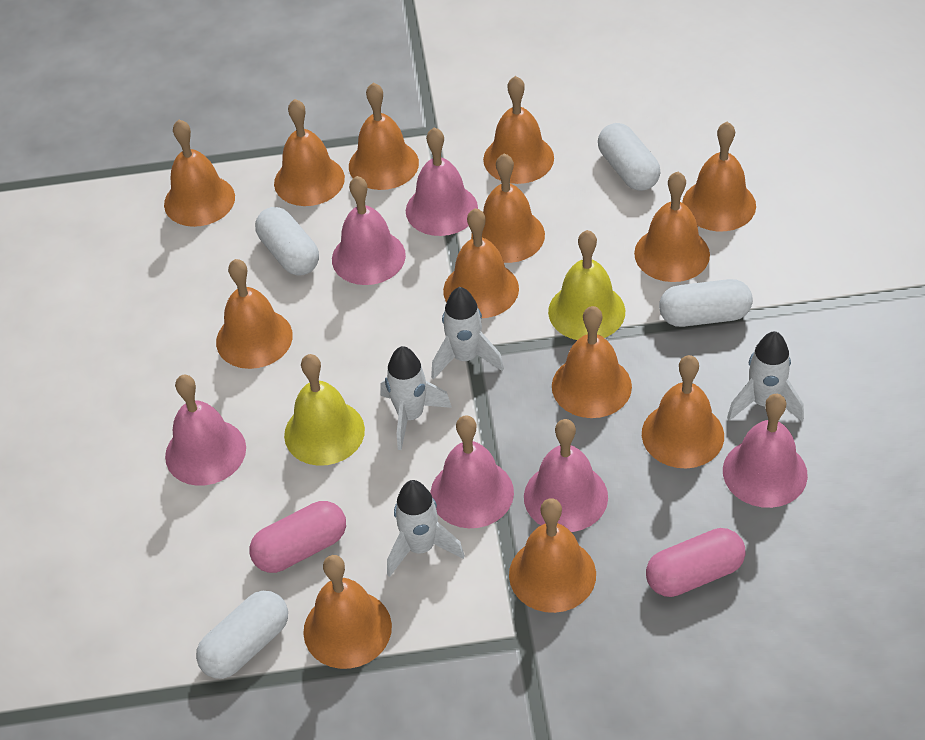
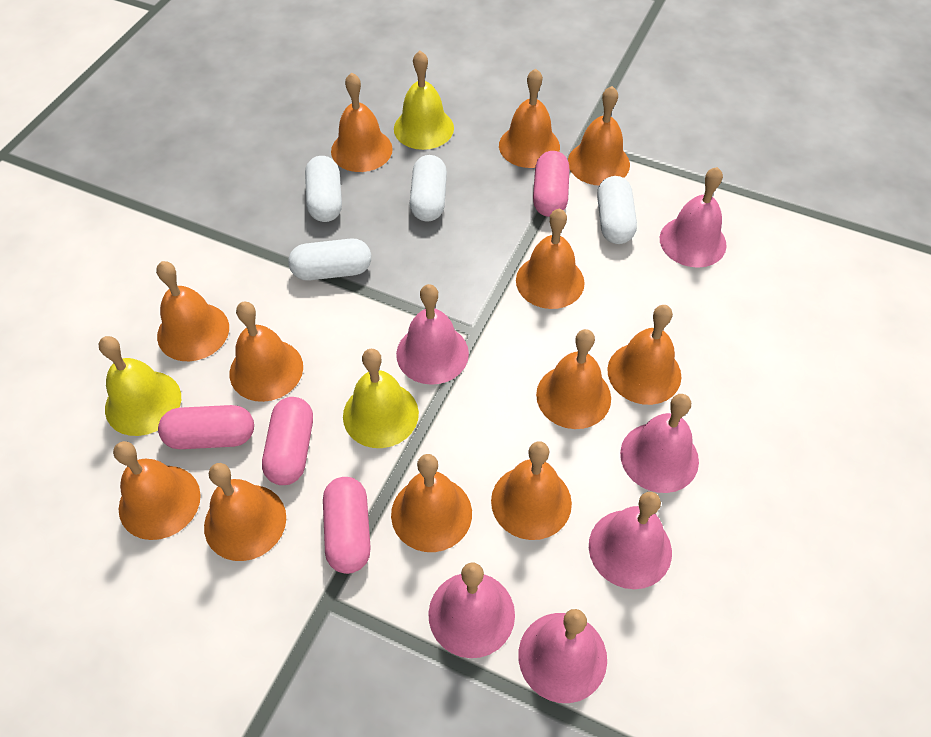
orange bell: [164,120,235,227] [216,259,293,369] [274,99,345,206] [303,555,392,669] [349,83,419,190] [443,208,519,318] [471,153,545,263] [483,76,554,184] [509,498,596,613] [552,306,632,418] [634,171,710,282] [642,355,724,469] [682,122,756,231] = 13 -> [113,441,201,540] [156,261,229,361] [204,463,286,561] [230,301,303,402] [331,72,393,172] [391,454,472,552] [491,441,572,540] [499,69,560,168] [516,208,585,309] [536,329,611,429] [568,86,630,185] [607,305,681,405] = 12
pink capsule: [249,501,346,573] [646,528,746,597] = 2 -> [158,405,254,449] [262,397,313,485] [323,477,371,574] [533,151,570,217] = 4
white rocket: [380,346,452,450] [387,480,465,577] [431,287,504,380] [727,331,804,421] = 4 -> none = 0
yellow bell: [284,354,365,466] [548,230,625,340] = 2 -> [99,336,181,436] [343,349,419,448] [394,51,454,150] = 3

